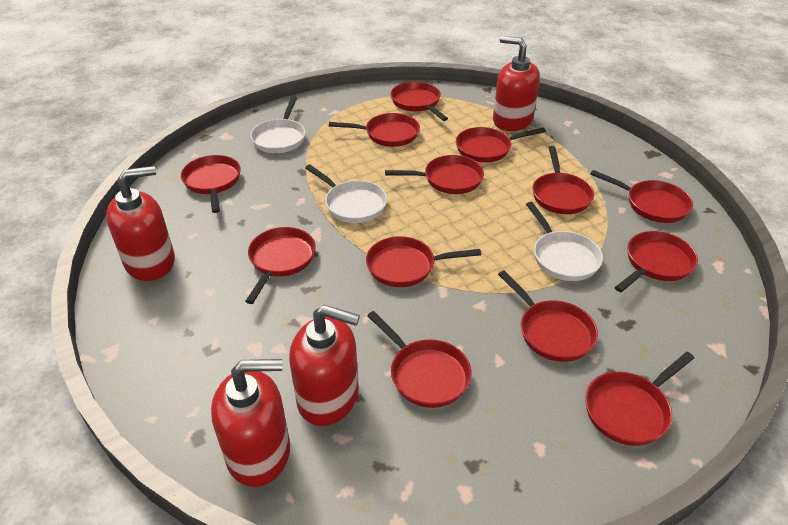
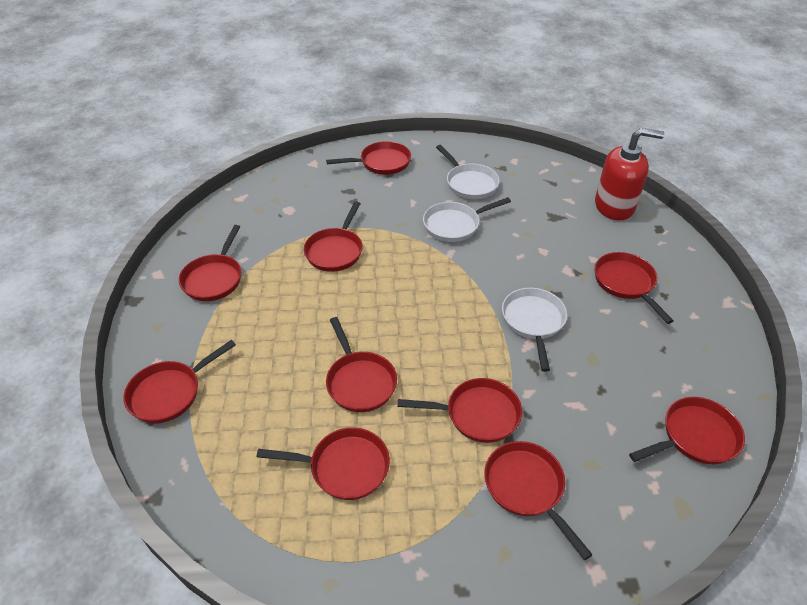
red pan: [181,155,241,213] [245,227,316,304] [329,113,420,147] [366,236,481,287] [367,311,471,408] [385,155,484,194] [391,81,448,121] [456,127,546,163] [498,270,598,362] [532,146,594,214] [585,352,694,446] [590,170,693,223] [615,231,698,292] = 13 -> [123,340,236,423] [179,225,241,301] [257,427,390,500] [304,201,363,272] [326,141,411,175] [326,317,397,412] [397,378,522,443] [484,441,593,560] [594,252,674,324] [629,397,745,464] = 10
red soap dispenser: [106,166,175,281] [211,359,290,487] [289,305,360,426] [493,36,540,131] = 4 -> [595,128,664,220] = 1

